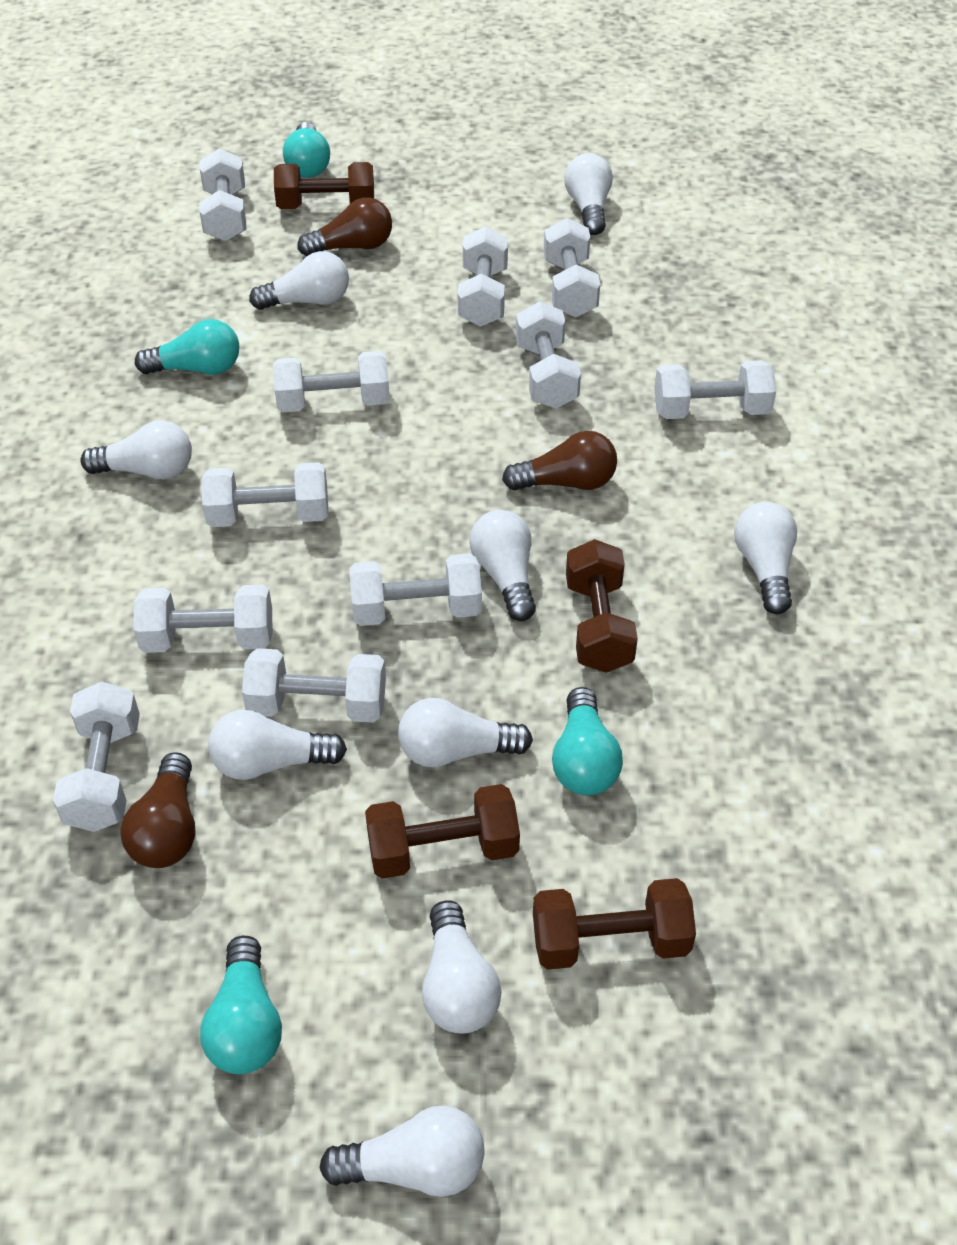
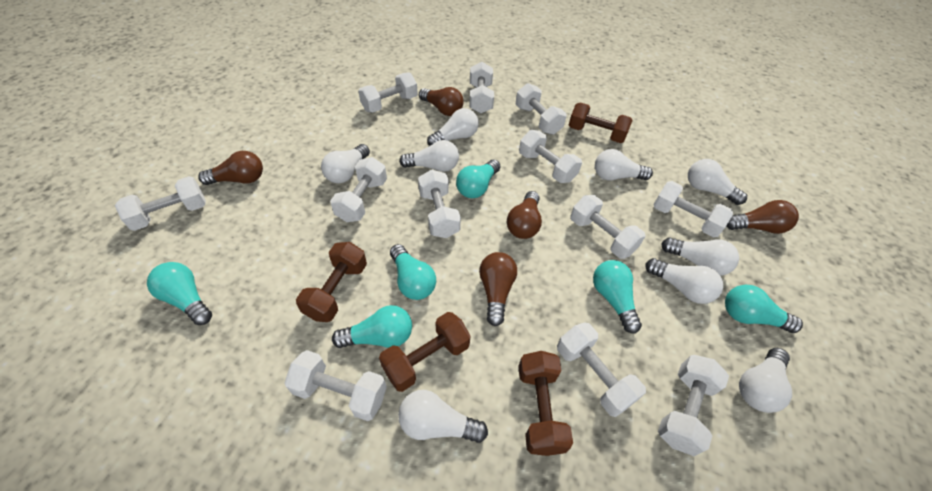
brown light bulb: [120,752,195,868] [297,197,392,256] [502,431,617,490] = 3 -> [198,151,263,185] [419,87,463,116] [479,252,517,326] [507,191,542,239] [726,200,799,234] = 5
turquoise light bulb: [135,319,239,375] [200,936,282,1074] [283,122,330,178] [552,687,623,795] = 4 -> [147,262,212,325] [332,305,412,348] [390,244,436,300] [456,159,500,198] [593,260,642,334] [725,285,803,333] = 6
white dumbbell: [53,682,140,832] [134,585,273,653] [199,149,246,242] [201,462,328,527] [242,648,386,723] [273,351,390,412] [349,553,482,626] [458,226,508,327] [515,301,581,409] [544,218,600,318] [654,360,776,419] = 11 -> [115,176,206,231] [285,350,387,421] [330,157,387,222] [358,72,418,113] [418,169,461,238] [469,62,494,113] [516,83,567,135] [519,130,582,183] [557,322,646,417] [570,195,645,259] [654,181,733,237] [658,355,729,456] = 12

